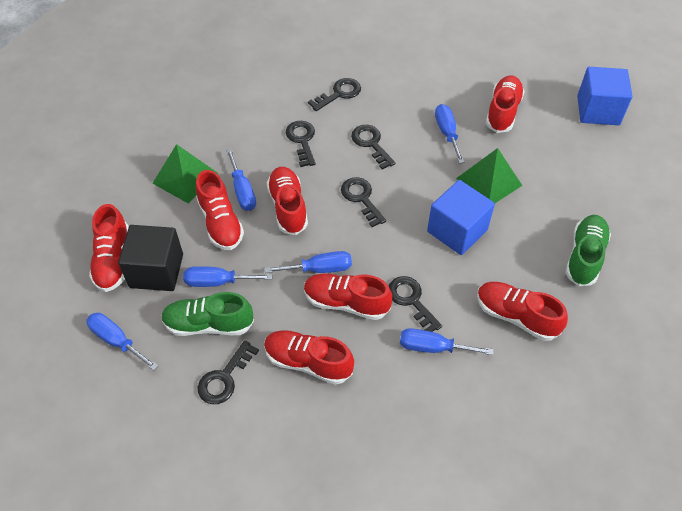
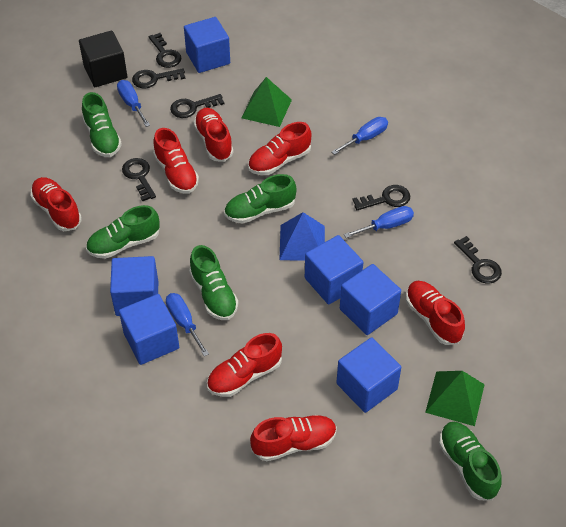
blue cube: [427,180,495,255] [577,67,632,125] = 2 -> [110,256,158,316] [119,294,179,365] [184,17,230,73] [305,235,363,305] [336,337,401,413] [340,264,401,335] = 6
blue pyramid: none = 0 -> [280,212,325,261] = 1
blue screwdriver: [86,313,158,371] [183,266,272,287] [226,149,256,211] [265,251,352,273] [400,328,494,355] [435,104,464,164] = 6 -> [117,80,150,127] [166,293,209,356] [332,117,388,155] [344,206,414,238] = 4
green shoe: [161,292,254,336] [565,215,611,286] = 2 -> [82,92,122,157] [86,205,160,259] [189,245,238,320] [224,174,296,224] [439,422,502,501] = 5

